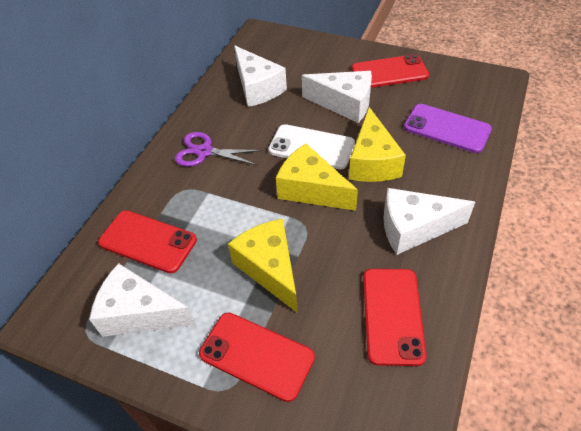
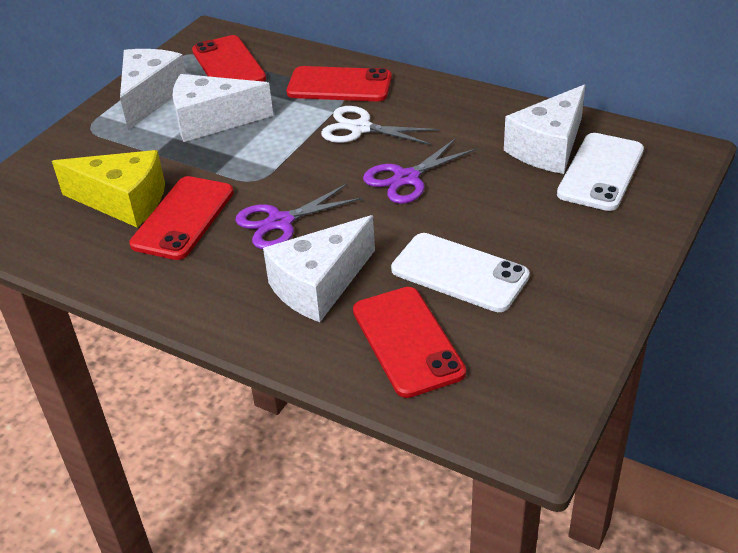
purple phone: [404,104,492,153] = 1 -> none = 0
purple scissors: [175,132,263,166] = 1 -> [236,184,362,249] [363,138,476,204] = 2
white phone: [268,124,355,169] = 1 -> [391,233,530,312] [557,133,644,211] = 2
white scissors: none = 0 -> [321,106,438,145] = 1
yellow cheese: [228,219,298,313] [276,144,358,211] [349,107,406,182] = 3 -> [52,150,165,227] = 1

